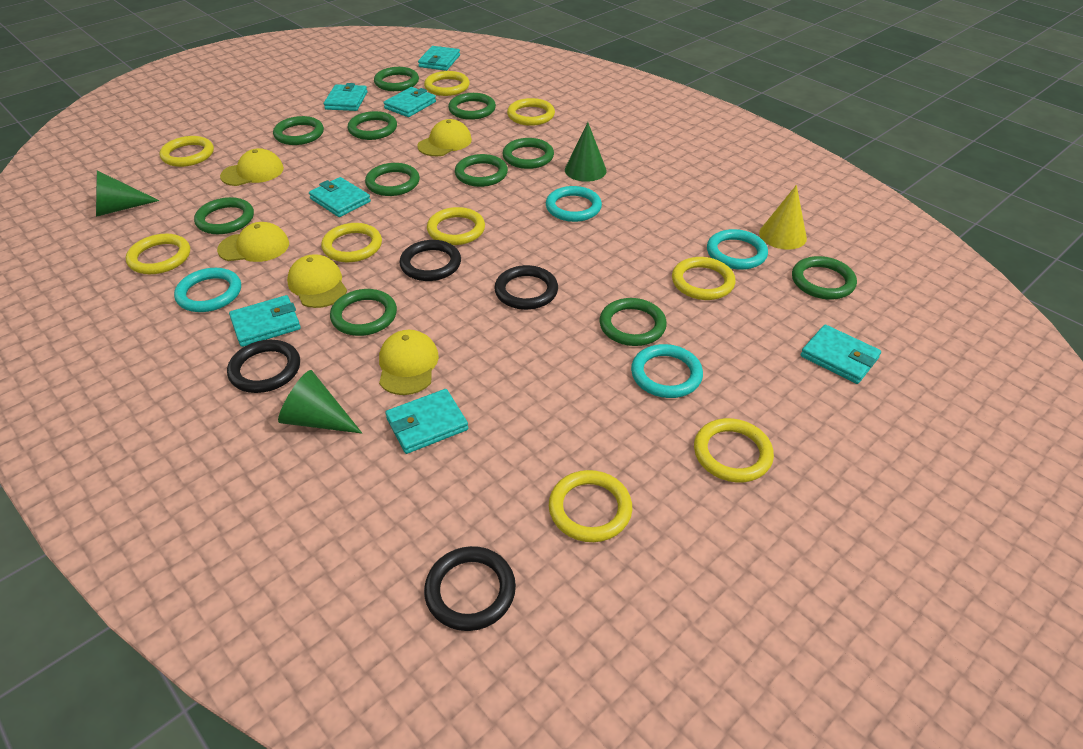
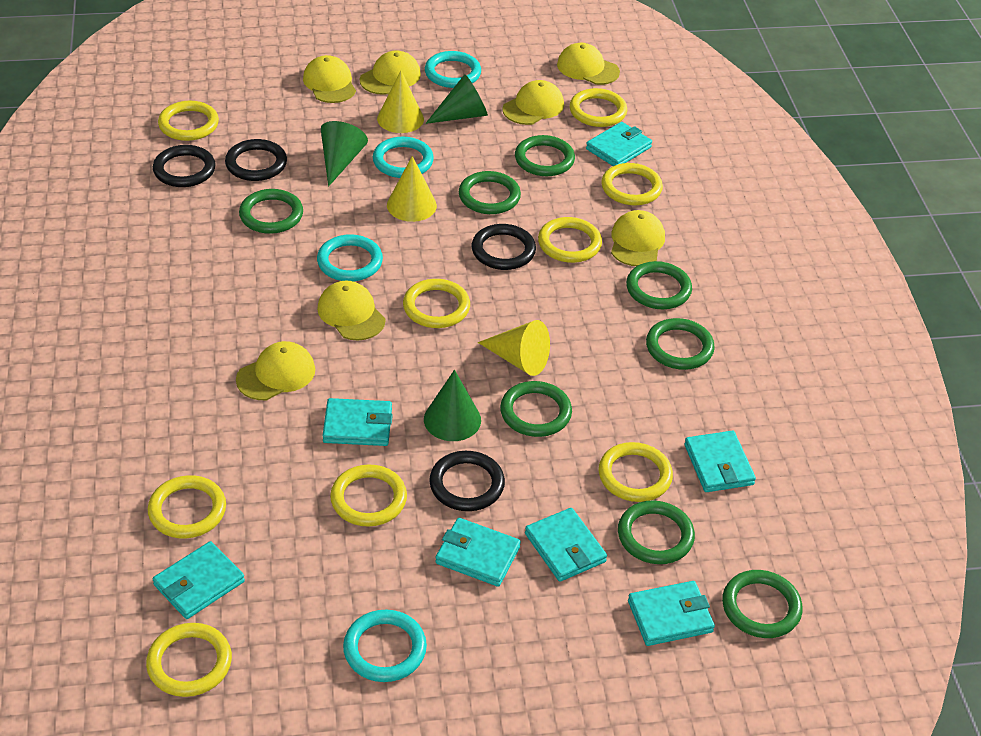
green ring: [194,197,254,234] [273,116,324,145] [330,289,397,336] [348,111,397,140] [365,163,420,196] [374,67,419,91] [448,93,496,120] [455,154,508,187] [502,138,554,169] [599,298,667,346] [792,256,857,300] = 11 -> [239,189,303,234] [459,171,521,214] [500,381,572,437] [515,135,575,176] [618,500,695,564] [626,261,692,309] [646,318,715,370] [722,570,802,638] = 8
yellow cap: [217,222,289,262] [220,148,284,186] [287,254,347,308] [379,330,439,395] [417,119,472,156] = 5 -> [236,341,315,400] [303,55,356,103] [317,281,386,340] [360,50,421,95] [502,80,564,125] [557,43,620,85] [611,210,665,266] = 7
yellow cone: [759,185,807,250] = 1 -> [377,70,424,133] [387,156,437,222] [478,320,550,376] = 3

